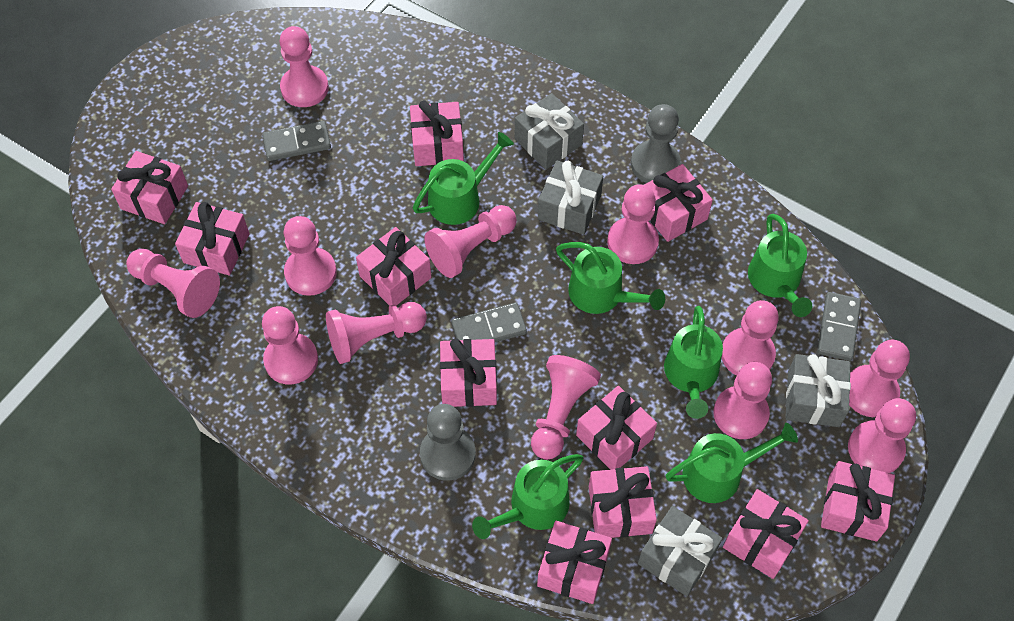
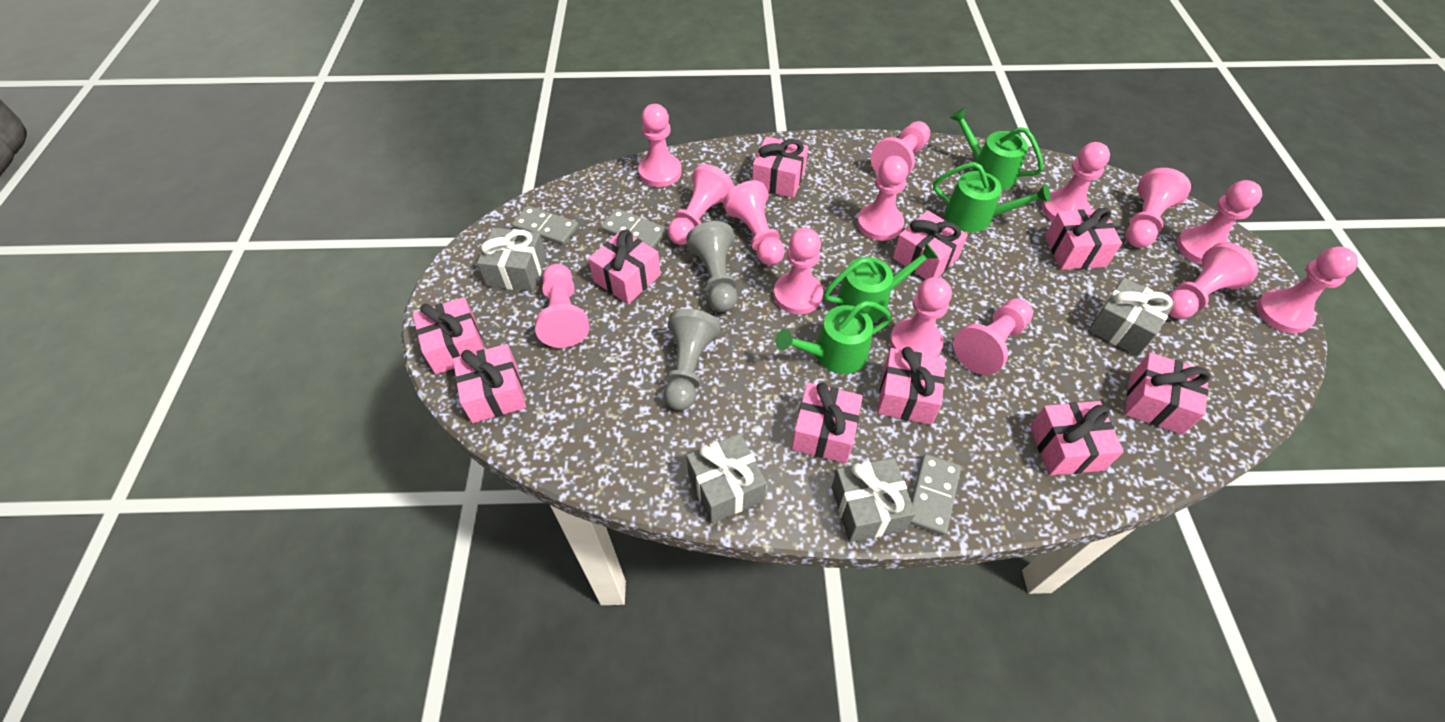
green watering can: [413,132,514,225] [472,454,583,539] [556,242,665,314] [664,306,723,419] [666,423,798,503] [748,214,812,317] = 6 -> [775,301,892,374] [823,243,938,322] [933,162,1051,232] [950,108,1044,190] = 4
pink gift: [111,151,188,224] [175,202,250,276] [356,227,432,306] [410,100,464,166] [440,338,497,407] [537,521,612,604] [576,386,657,470] [589,466,657,538] [644,164,713,242] [723,489,809,579] [821,461,895,541] = 11 -> [413,297,485,374] [453,344,526,423] [588,229,661,304] [752,137,808,198] [792,382,863,463] [877,347,945,425] [893,210,968,280] [1030,401,1124,476] [1045,207,1122,270] [1125,353,1210,435] = 10
pink pawn: [126,249,220,318] [262,306,318,384] [280,26,329,107] [284,216,337,296] [326,302,427,364] [424,205,517,278] [531,355,601,460] [607,184,659,264] [713,362,772,439] [722,300,779,376] [848,398,916,473] [849,340,910,417] = 12 -> [535,264,589,348] [638,104,681,187] [668,164,734,245] [723,180,785,265] [774,228,823,314] [857,156,908,241] [871,121,930,176] [890,277,952,357] [953,298,1033,375] [1042,142,1110,221] [1126,168,1191,248] [1168,242,1258,319] [1177,180,1262,265] [1256,247,1358,334] = 14

